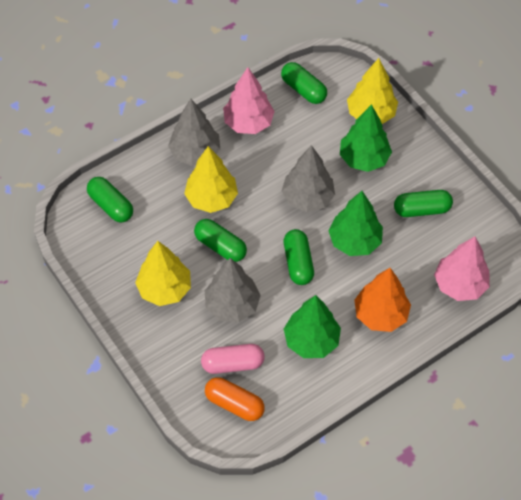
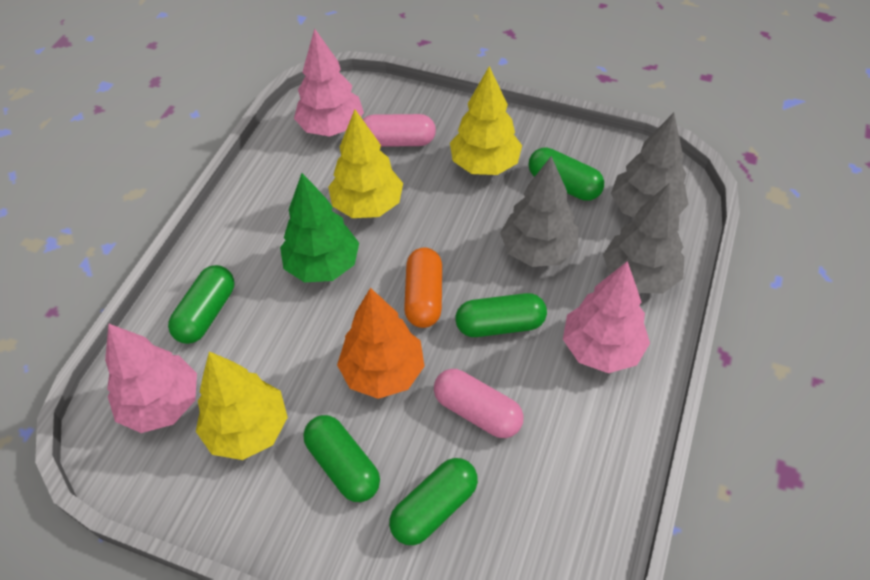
green tree: [284,295,341,358] [328,191,383,256] [340,104,392,172] = 3 -> [280,173,359,283] = 1
pink capsule: [201,344,265,374] = 1 -> [363,114,436,147] [434,369,524,438] = 2
pink tree: [223,67,275,134] [434,236,490,301] = 2 -> [105,323,197,433] [294,28,364,137] [563,261,650,373] = 3

